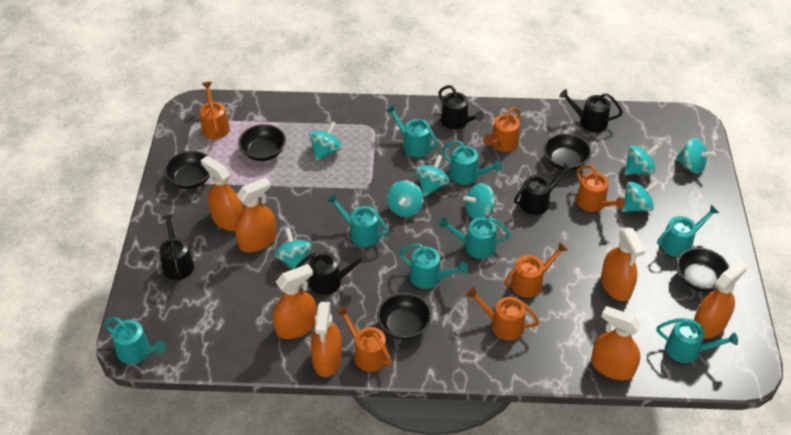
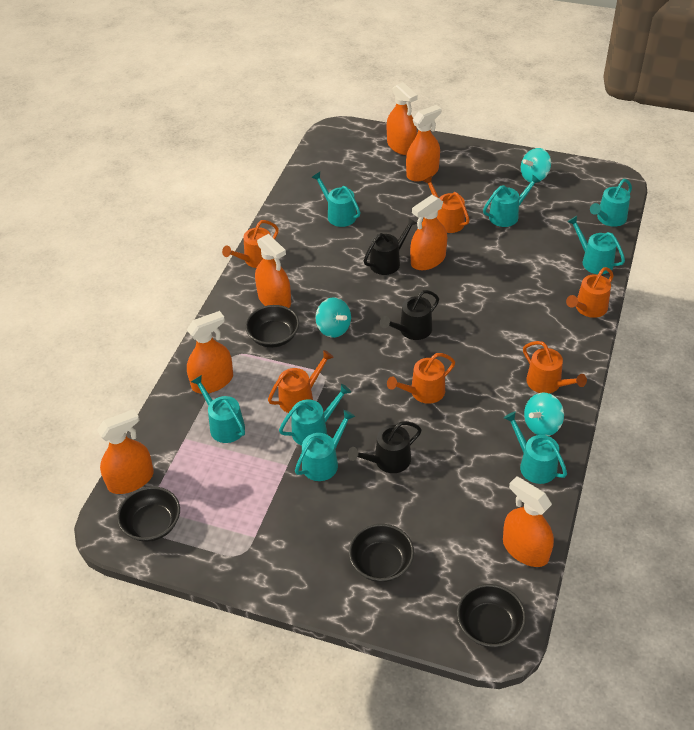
black bowl: [164,150,210,189] [238,124,286,161] [377,293,432,340] [543,133,592,171] [677,248,730,292] = 5 -> [117,486,180,542] [245,305,299,348] [349,524,414,582] [457,584,526,648] = 4
black watering can: [159,214,194,280] [295,252,368,295] [438,85,484,129] [514,162,572,215] [559,89,623,132] = 5 -> [348,421,422,473] [364,217,417,275] [380,290,439,340] = 3
turquoise spinning top: [275,228,312,269] [309,121,342,161] [387,180,423,217] [416,155,450,197] [463,183,496,219] [622,181,658,212] [624,144,660,175] [676,138,716,173] = 8 -> [315,297,351,338] [521,148,551,182] [524,392,564,436] = 3

